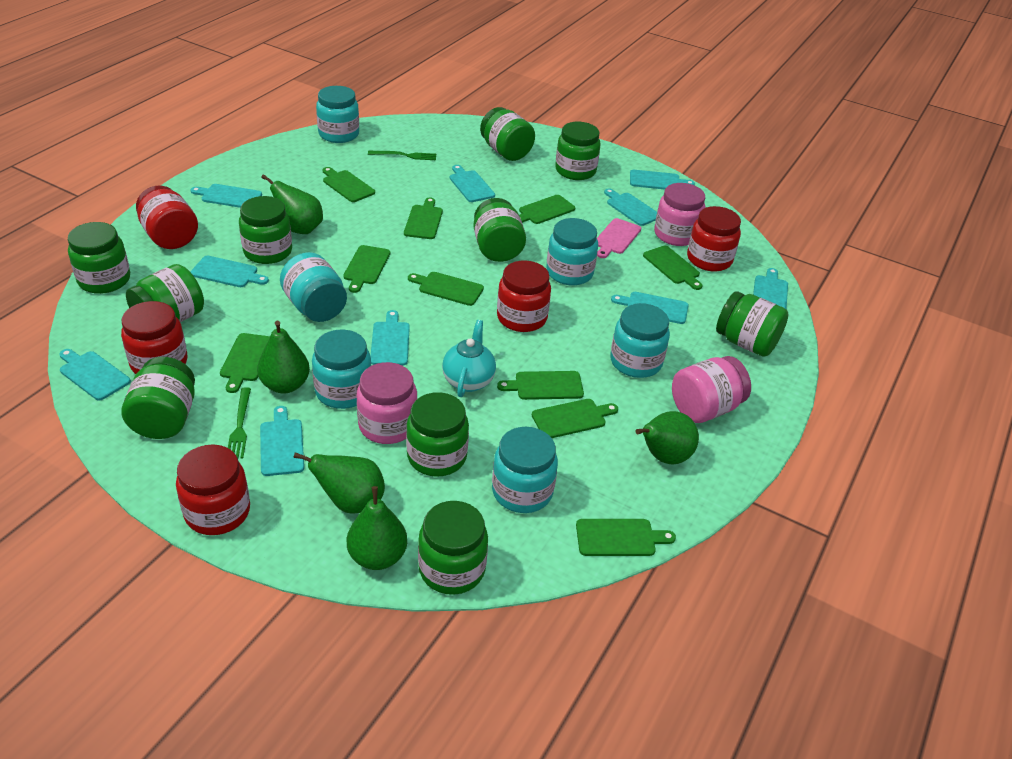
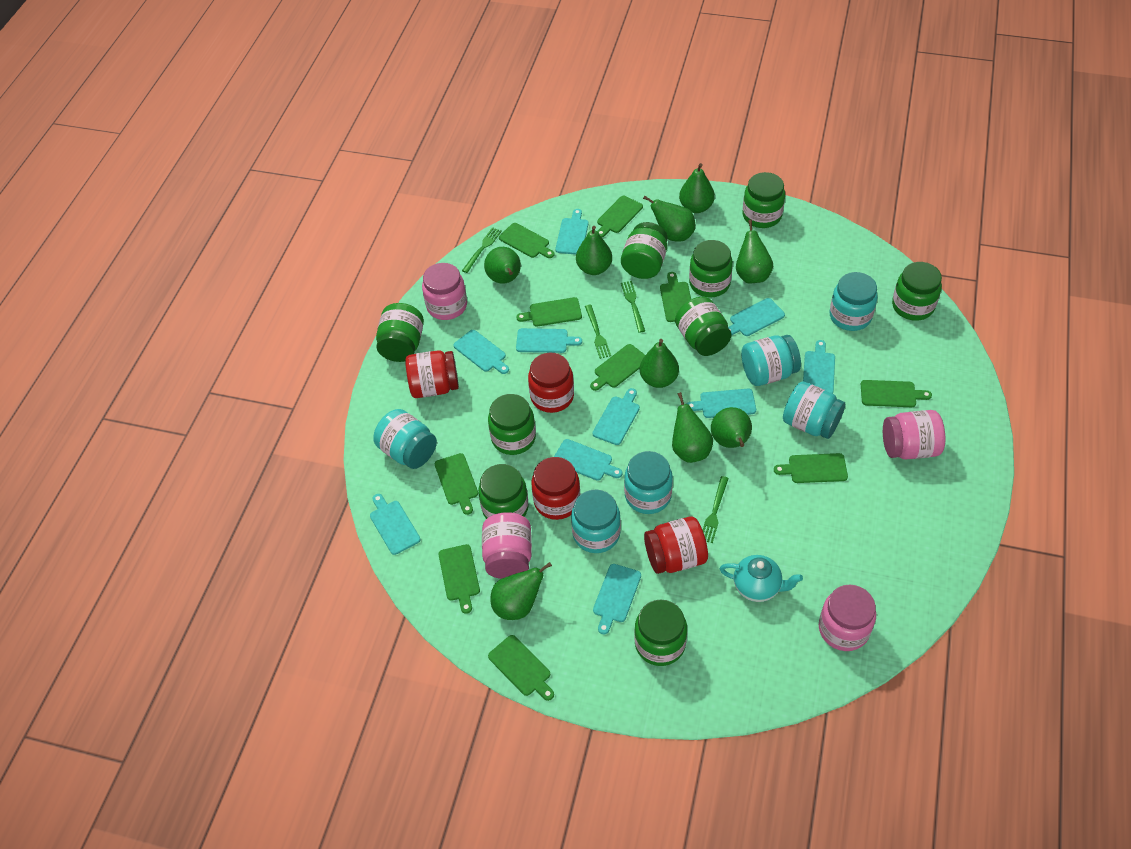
green fork: [228,387,251,458] [368,151,436,160] = 2 -> [462,227,502,273] [585,305,611,359] [621,281,645,333] [703,476,729,543] = 4
green jar: [68,222,130,294] [121,357,195,439] [126,264,204,322] [239,196,292,264] [406,392,469,477] [418,501,488,595] [473,198,526,262] [480,107,535,161] [555,122,601,180] [716,291,789,357] = 10 -> [376,303,424,362] [478,464,529,519] [488,394,536,455] [621,222,668,279] [634,599,687,666] [675,297,732,356] [689,240,733,298] [743,172,785,228] [892,262,942,321] = 9
green pear: [257,321,310,393] [261,174,323,234] [293,452,385,514] [347,486,407,570] [636,411,699,465] = 5 -> [484,247,521,284] [491,562,552,620] [576,226,612,275] [640,339,679,388] [643,195,695,241] [672,392,713,463] [679,163,715,213] [711,407,752,448] [736,220,773,284] = 9
pink cutting board: [597,218,641,258] = 1 -> none = 0
pink jar: [356,362,417,444] [654,183,705,246] [672,356,751,423] = 3 -> [422,263,467,320] [482,512,532,579] [819,584,876,651] [883,410,945,459] = 4
red jar: [121,301,187,374] [136,186,198,249] [176,444,250,535] [497,261,551,332] [687,206,741,272] = 5 -> [405,350,459,398] [528,353,574,413] [531,457,581,520] [644,516,708,574] = 4

